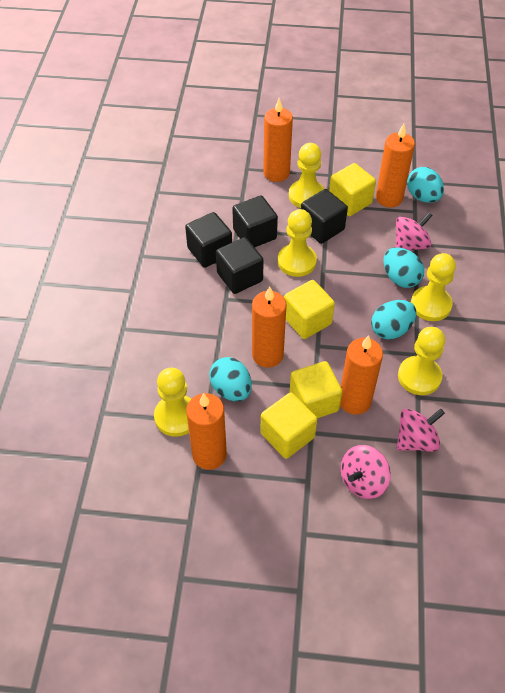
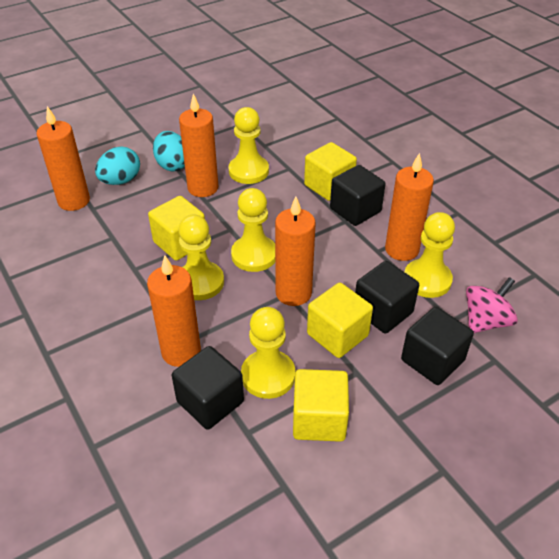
pink spinning top: [341,445,391,499] [395,212,433,251] [397,408,445,452] = 3 -> [466,277,518,333] = 1
turquoise egg: [209,357,252,401] [371,300,417,339] [383,247,424,288] [407,167,444,203] = 4 -> [95,147,140,185] [153,131,185,172] = 2

